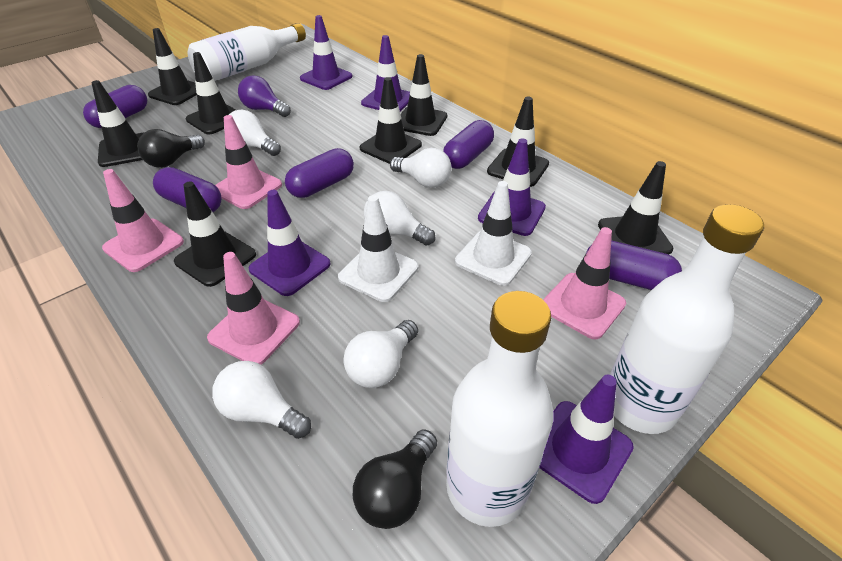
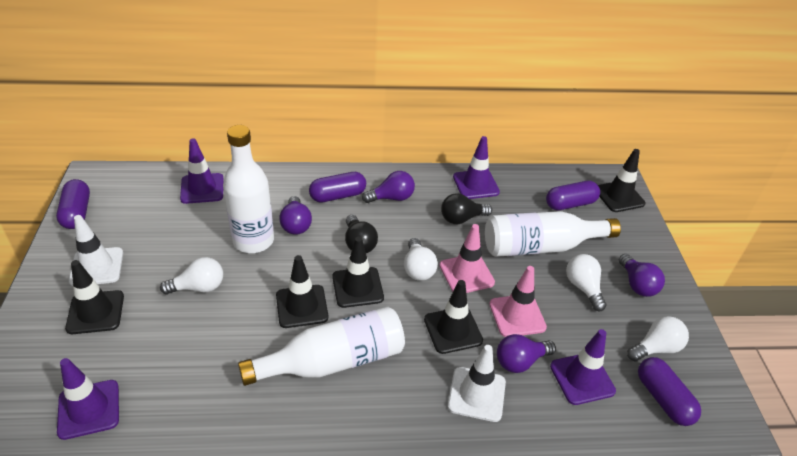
black traffic cone: [91,80,145,167] [148,28,197,105] [174,181,256,287] [186,52,236,135] [360,77,422,164] [401,54,447,136] [487,97,549,187] [598,161,673,255] = 8 -> [65,260,124,334] [276,255,328,328] [332,237,384,308] [424,280,483,354] [598,149,646,212] = 5
pink traffic cone: [102,169,184,272] [207,252,300,365] [215,115,282,209] [543,227,626,339] = 4 -> [439,224,495,293] [489,266,547,337] = 2
purple capsule: [83,85,147,128] [153,167,222,212] [285,148,354,198] [443,120,494,169] [586,240,682,290] = 5 -> [56,179,90,229] [309,172,366,203] [546,181,600,210] [638,357,701,426] = 4
purple light bulb: [238,75,291,117] = 1 -> [279,196,312,235] [362,171,415,203] [497,334,556,373] [619,254,665,297] = 4
purple traffic cone: [248,190,331,296] [300,15,353,90] [361,35,410,111] [478,138,546,236] [539,375,634,504] = 5 -> [57,358,119,440] [180,138,224,204] [453,136,500,199] [550,329,616,405] = 4
white light bulb: [212,361,311,439] [229,109,281,156] [343,320,418,388] [364,191,435,246] [390,148,452,188] = 5 -> [160,257,223,294] [404,238,438,281] [566,254,606,311] [627,316,689,361] = 4

